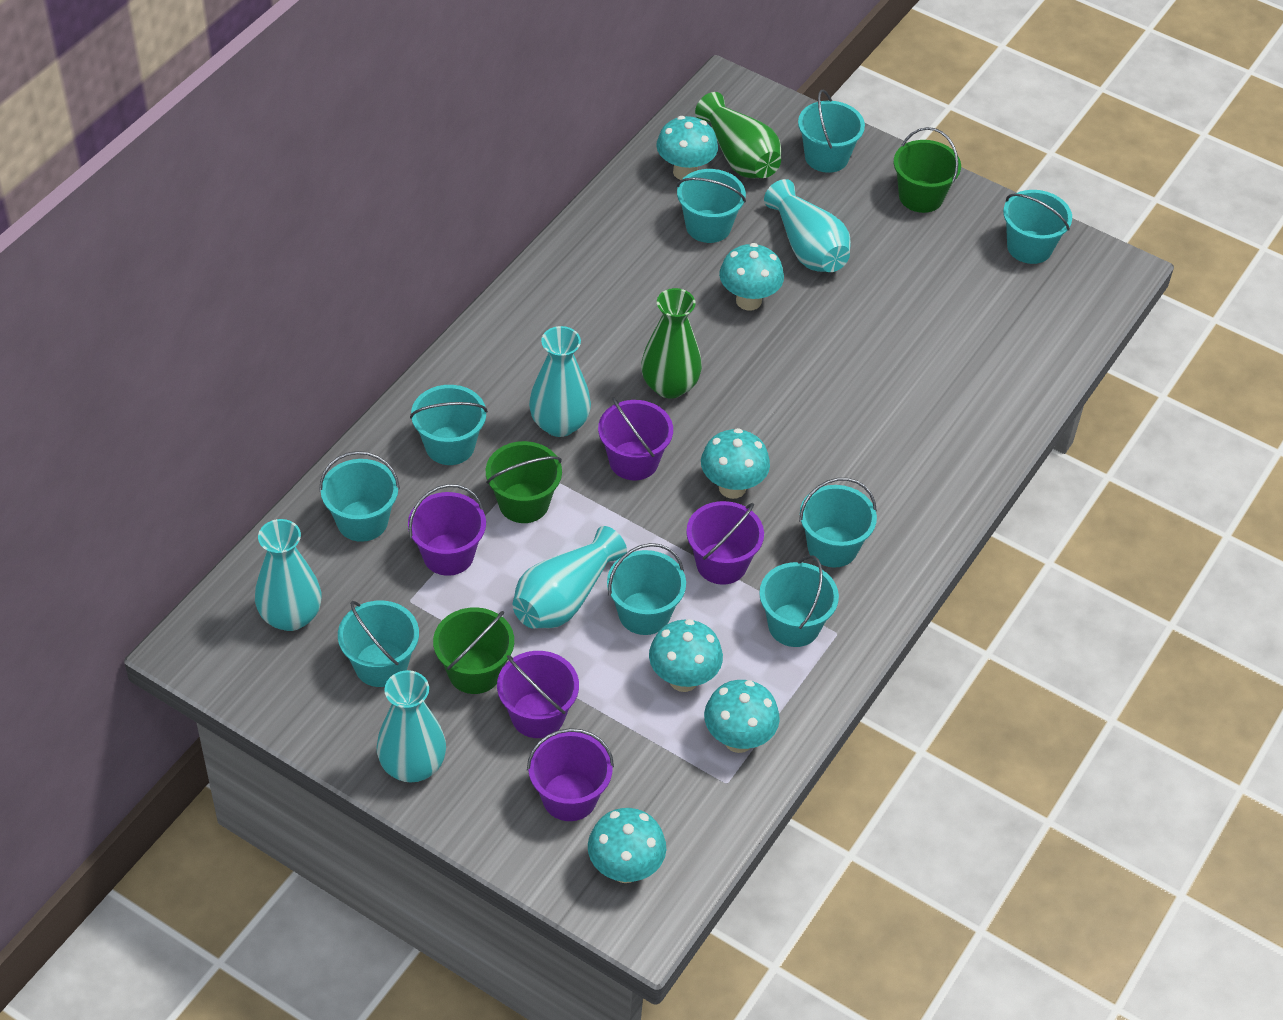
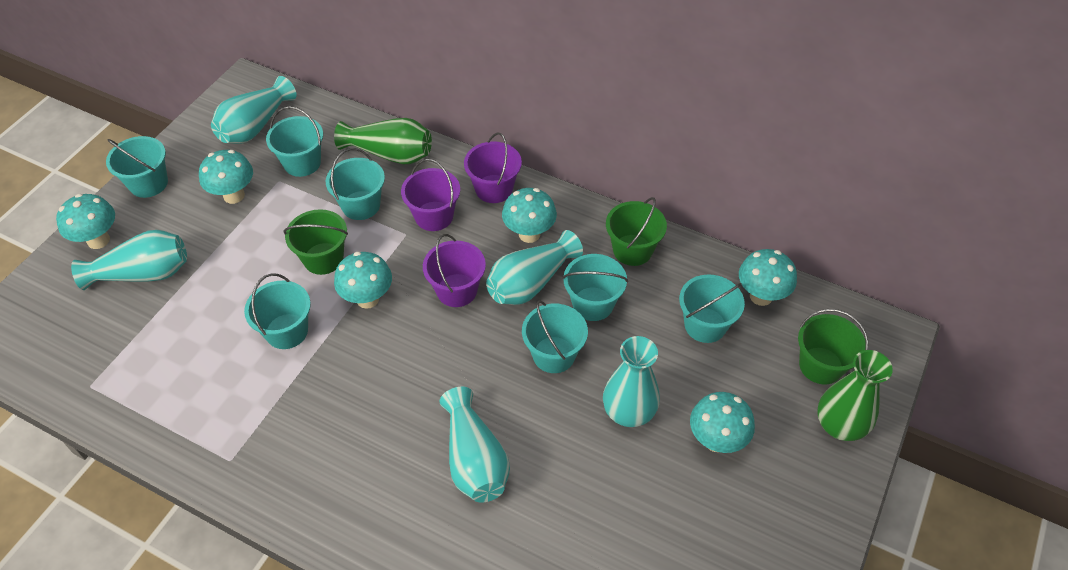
purple bucket: [408,484,486,576] [497,651,579,738] [527,728,614,821] [598,397,673,480] [686,501,764,585] = 5 -> [401,159,460,231] [423,234,486,307] [464,132,522,203] = 3
turquoise bucket: [319,451,400,542] [338,600,419,687] [410,385,488,465] [607,543,686,635] [677,169,746,243] [759,555,839,647] [798,89,865,173] [799,478,877,567] [1003,190,1072,264] = 9 -> [106,136,168,198] [244,273,311,349] [266,106,323,177] [326,148,385,220] [522,300,588,373] [562,254,628,321] [679,274,745,343] = 7

